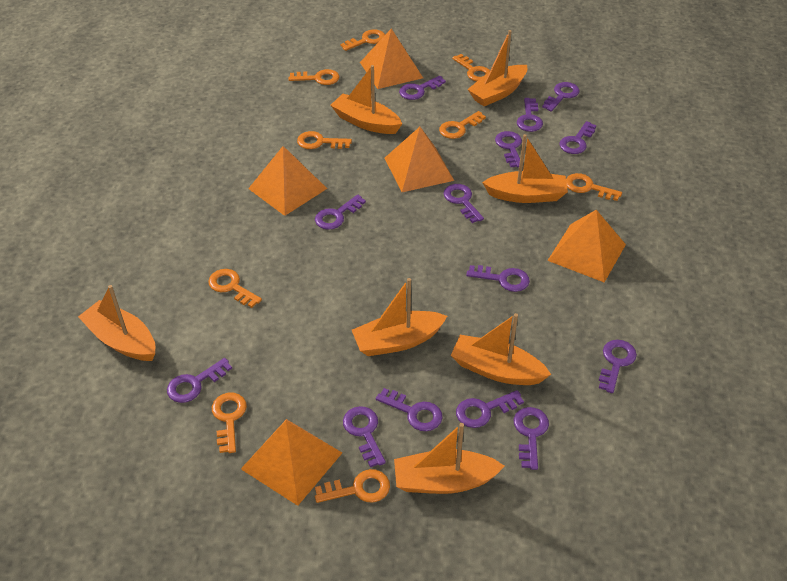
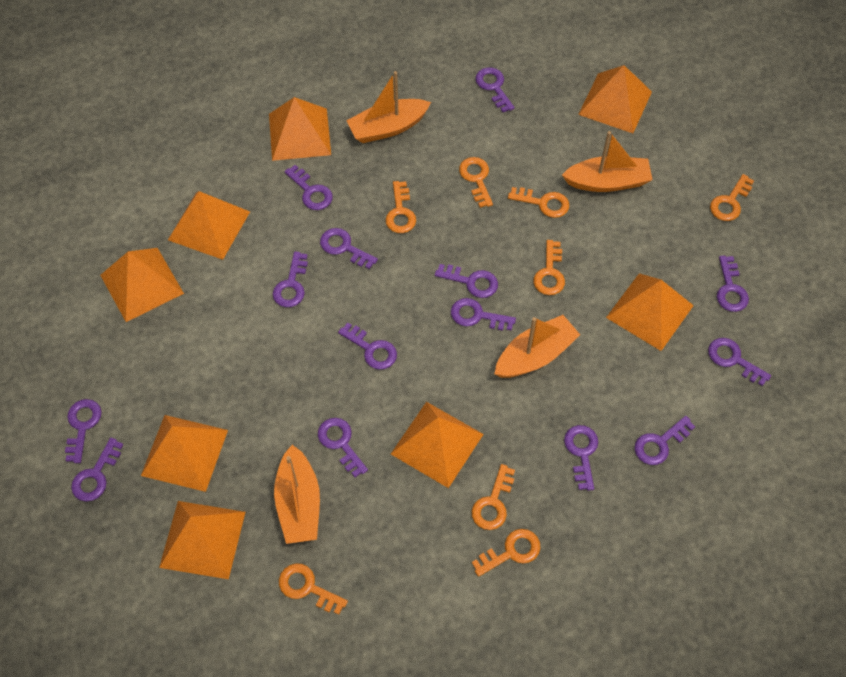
orange boat: [78,285,155,361] [331,65,402,134] [352,278,447,356] [394,423,505,494] [451,313,551,385] [467,30,527,106] [482,134,568,203] = 7 -> [274,445,320,544] [346,71,431,143] [494,315,580,378] [562,131,653,192] = 4
orange key: [208,269,262,308] [212,393,247,453] [289,69,340,85] [297,131,352,149] [315,469,390,503] [340,29,385,51] [439,111,486,139] [452,54,490,81] [566,173,622,201] = 9 -> [279,563,348,615] [385,181,416,233] [459,157,493,208] [472,464,515,530] [472,529,540,577] [508,187,569,218] [533,240,565,295] [710,174,754,221] = 8
orange pyramid: [241,419,342,506] [248,146,327,216] [360,28,423,89] [384,127,454,192] [547,210,626,283] = 5 -> [100,248,184,322] [141,415,228,492] [159,501,245,579] [168,191,250,260] [269,97,331,161] [391,402,484,488] [578,65,652,133] [606,273,694,351] = 8

